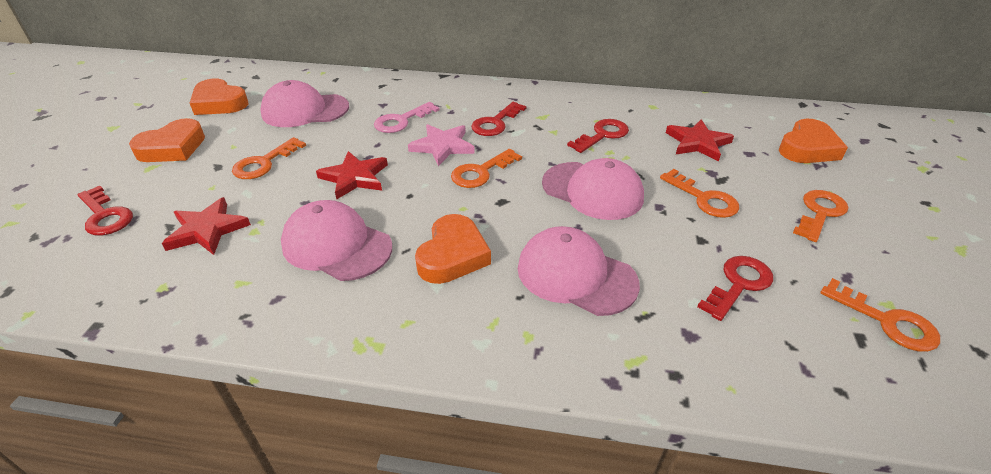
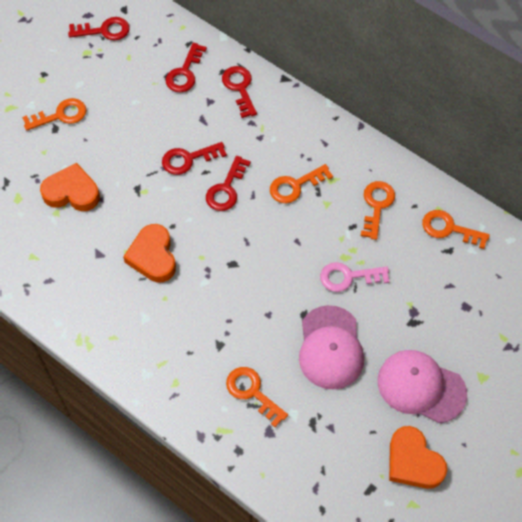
orange heart: [129,118,205,162] [190,78,248,115] [415,214,491,284] [779,119,848,163] = 4 -> [40,163,100,211] [123,224,176,282] [389,426,447,489] = 3
pink cap: [260,80,349,127] [281,200,392,281] [518,226,640,316] [542,158,644,220] = 4 -> [299,305,364,390] [378,350,467,423] = 2
pink star: [408,124,475,166] = 1 -> none = 0
red key: [77,186,133,235] [471,102,526,136] [567,119,629,153] [697,256,773,321] = 4 -> [68,17,130,40] [162,142,227,175] [166,43,207,92] [206,156,251,211] [222,66,257,118] = 5
red star: [162,197,251,255] [316,151,388,199] [666,119,734,161] = 3 -> none = 0

